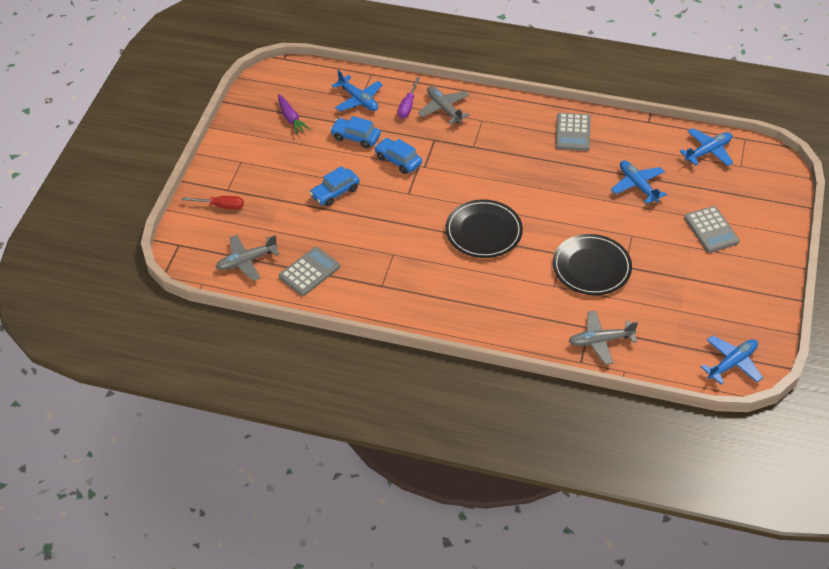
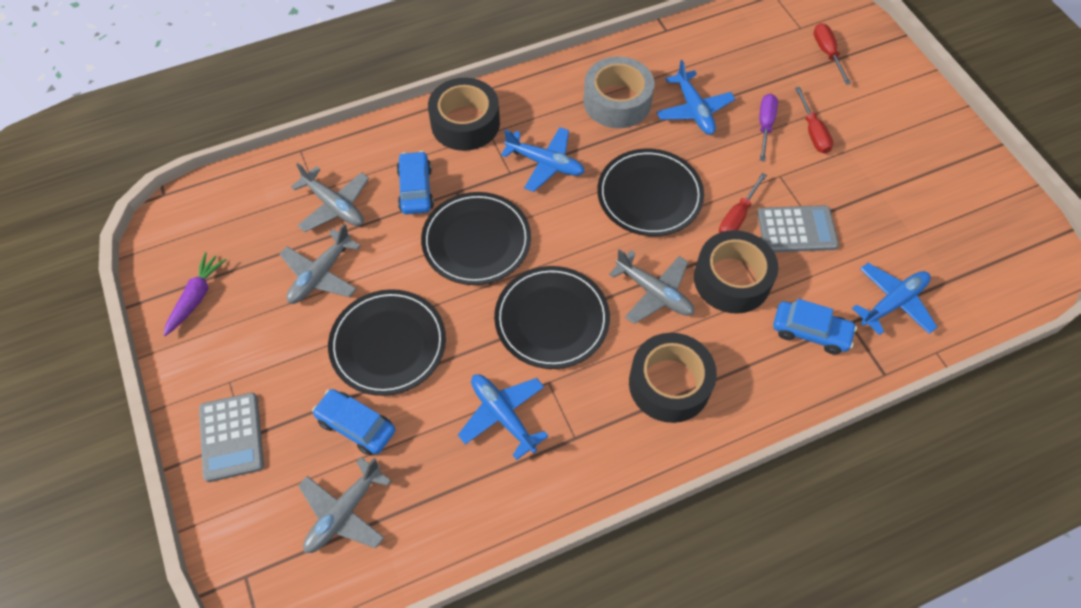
black plate: [445,199,523,258] [553,234,632,295] = 2 -> [328,289,446,396] [421,192,531,285] [494,266,610,369] [597,149,704,236] = 4
black tape: none = 0 -> [428,78,500,151] [629,333,717,423] [694,230,778,314] = 3
grey calculator: [279,247,340,296] [555,113,591,151] [684,206,740,253] = 3 -> [199,393,264,482] [757,205,839,252] = 2
grey plane: [216,235,280,281] [418,86,470,125] [569,310,638,365] = 3 -> [280,224,361,304] [291,163,369,232] [298,457,392,553] [609,249,694,324] = 4
grey tape: none = 0 -> [583,56,655,128] = 1
red screwdriver: [182,196,244,209] = 1 -> [719,173,767,233] [795,87,833,154] [813,23,851,85] = 3

